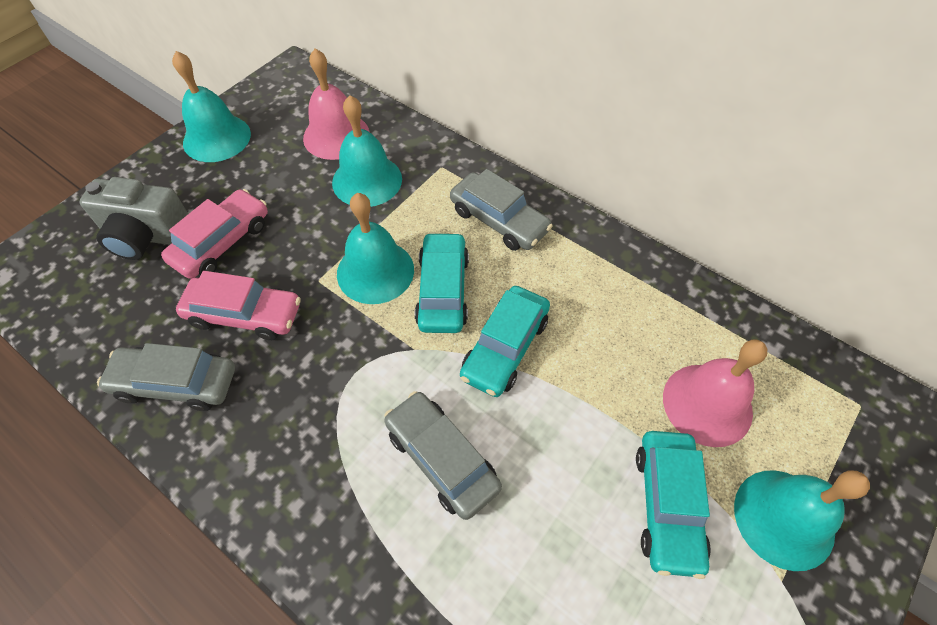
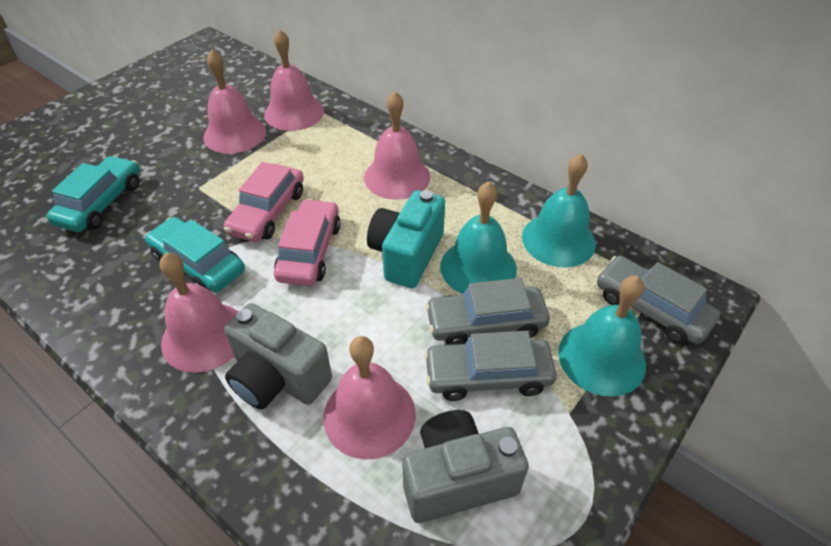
grey camera: [80,177,188,260] = 1 -> [224,303,332,409] [402,410,529,523] = 2
pink bell: [303,48,370,160] [663,339,767,447] = 2 -> [160,253,238,373] [203,50,266,154] [264,29,324,131] [323,336,416,459] [364,91,430,200] = 5
turquoise bell: [172,51,251,162] [332,95,402,207] [337,193,414,304] [734,470,870,571] = 4 -> [440,181,517,294] [522,154,596,267] [558,276,646,397] = 3
turquoise camera: none = 0 -> [367,190,445,288] = 1
turquoise car: [415,232,469,333] [460,286,550,397] [636,431,711,579] = 3 -> [47,156,140,232] [145,217,245,292] = 2

